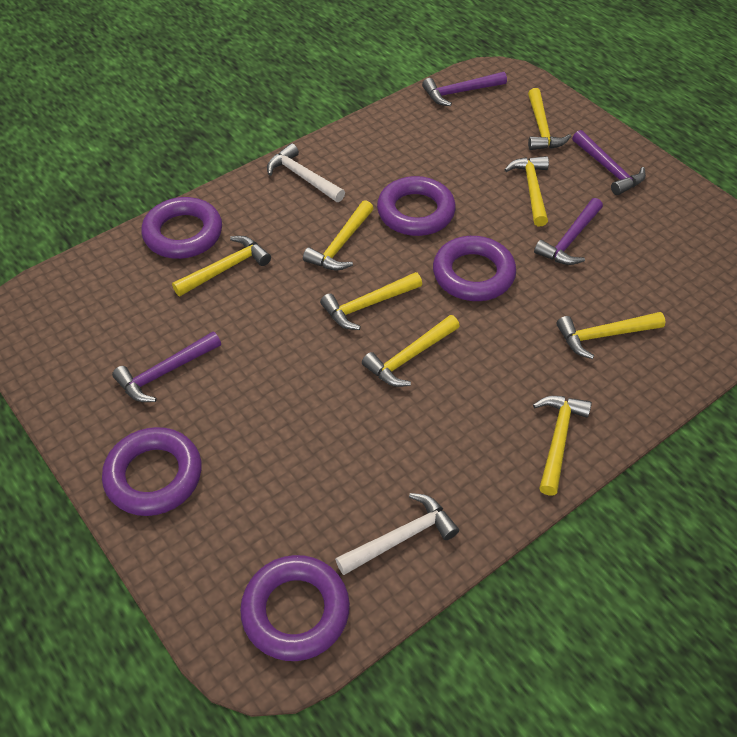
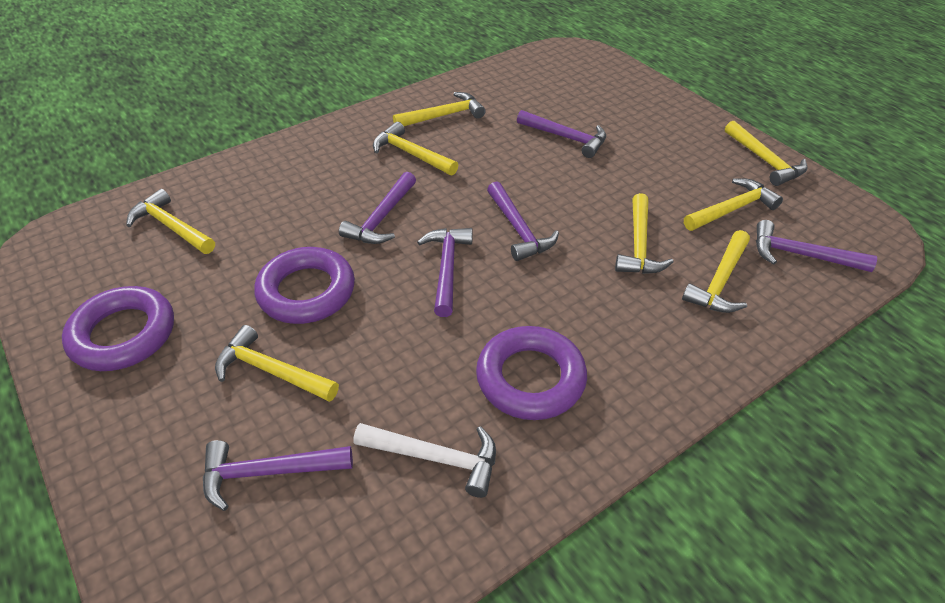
purple hammer: [112,332,221,402] [422,72,507,106] [534,198,603,265] [572,130,646,195] = 4 -> [203,440,353,511] [339,172,416,244] [417,228,473,317] [487,181,559,261] [517,110,606,158] [756,220,877,272] = 6
purple ring: [102,427,202,516] [141,197,222,259] [240,555,350,661] [377,176,456,236] [433,236,516,301] = 5 -> [62,286,174,371] [254,247,355,324] [476,326,587,420] = 3
white hammer: [267,143,345,202] [335,493,459,575] = 2 -> [354,423,496,498] = 1

